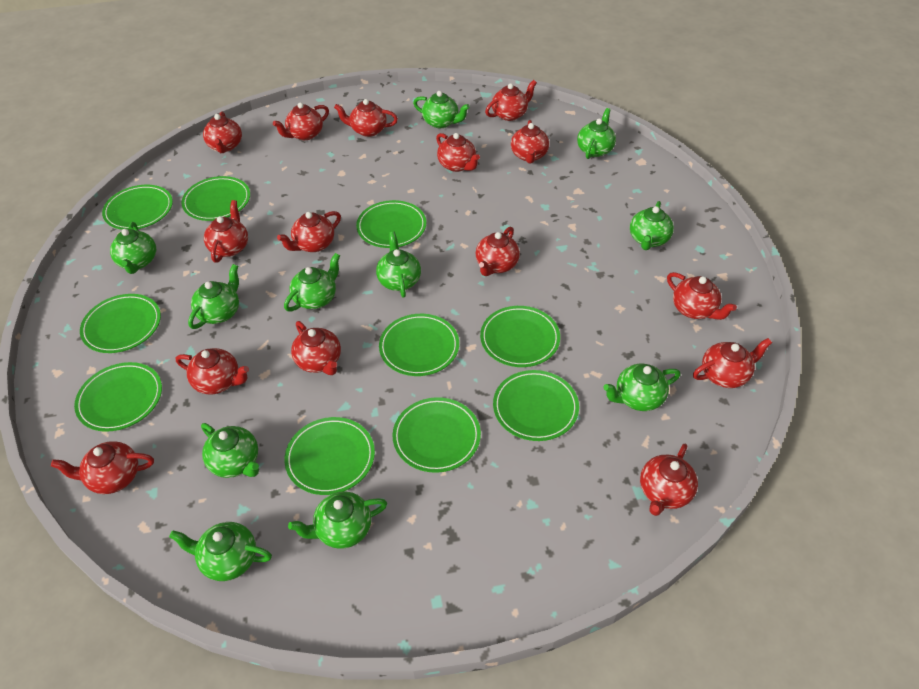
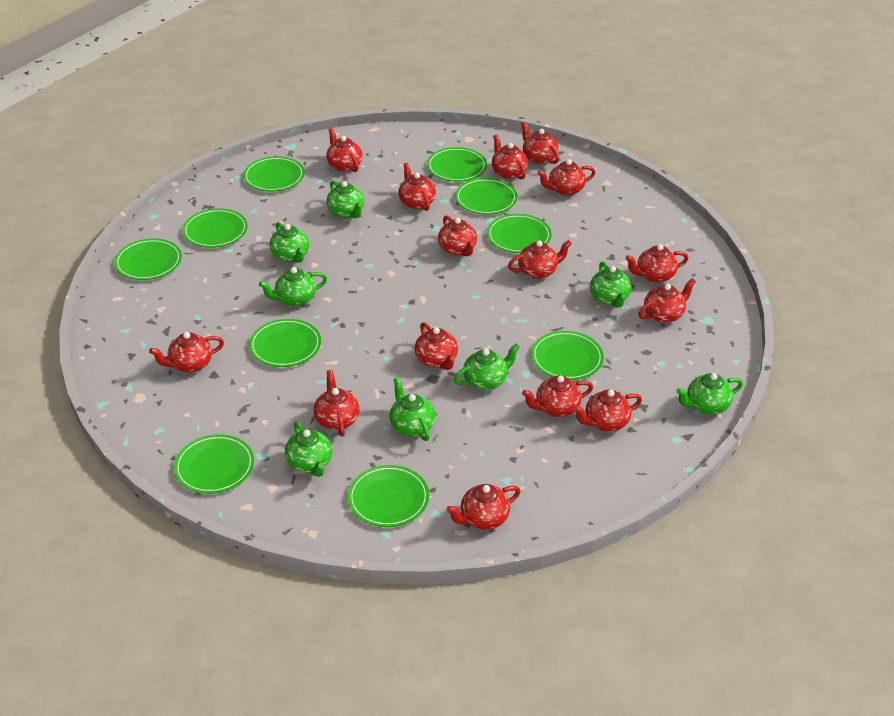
green teapot: [110,222,156,274] [169,522,272,581] [188,264,239,329] [201,423,259,478] [284,253,340,312] [288,492,387,549] [376,232,421,298] [413,91,470,128] [577,108,616,159] [603,364,680,411] [630,201,674,250] = 11 -> [259,267,327,306] [270,222,309,263] [285,421,332,477] [326,180,364,218] [389,377,435,441] [454,343,520,390] [590,261,631,308] [676,373,743,415] = 8

